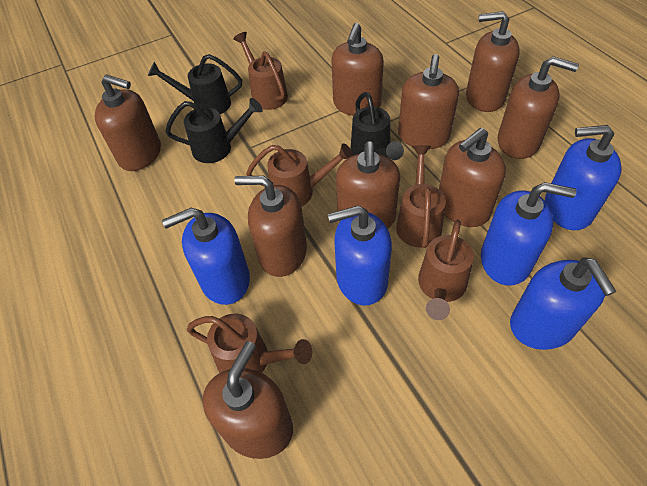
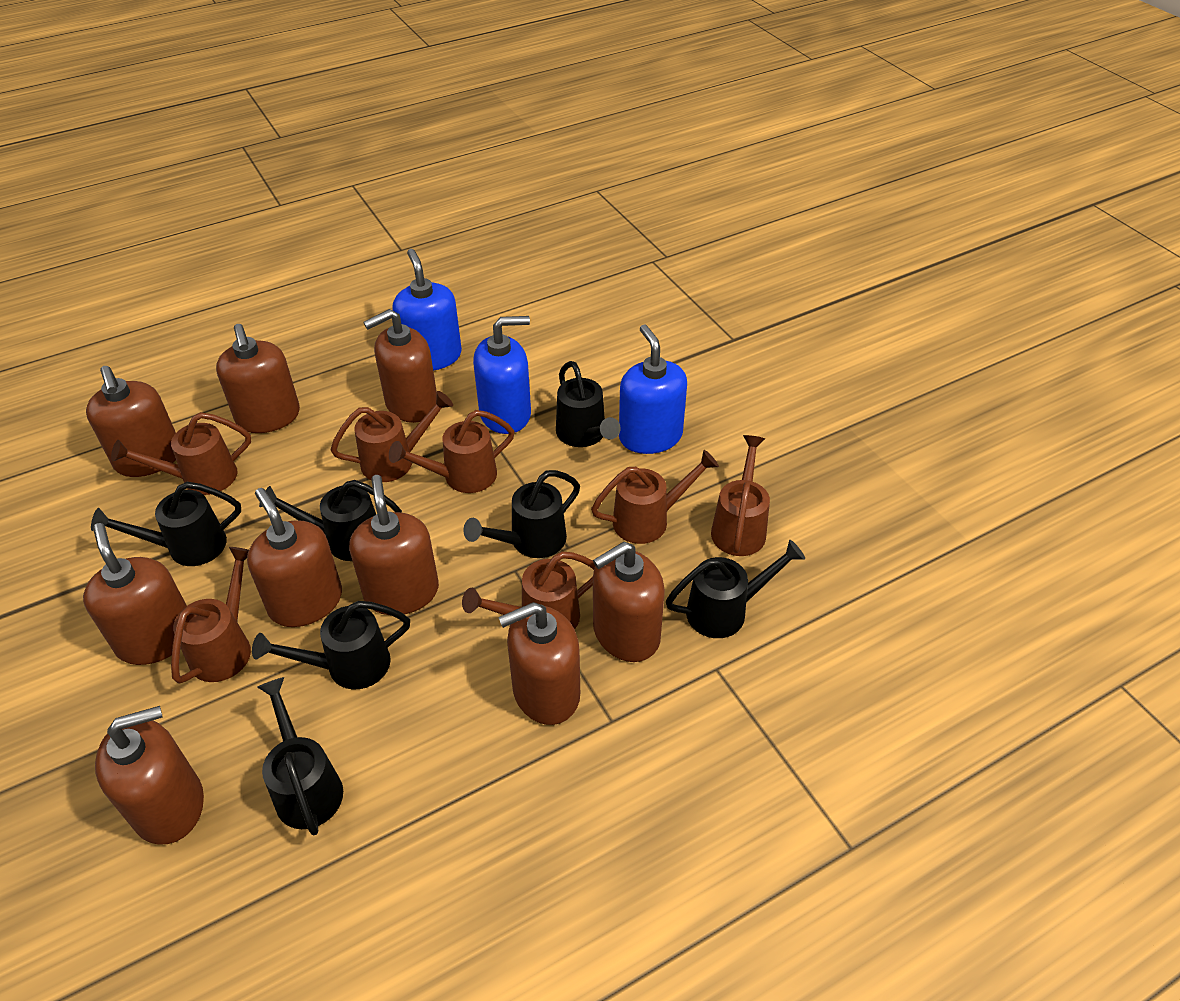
black watering can: [148,54,242,114] [165,98,263,163] [350,92,404,160] = 3 -> [91,482,241,566] [252,601,410,689] [257,677,343,835] [259,480,402,561] [463,470,580,558] [556,361,621,447] [666,540,805,638] = 7
blue soap dispenser: [162,208,250,305] [328,205,392,306] [481,182,577,286] [510,258,616,350] [545,125,621,230] = 5 -> [392,249,462,371] [473,316,531,434] [619,324,687,454] = 3
brown watering can: [187,314,312,373] [233,32,288,110] [246,143,354,206] [396,145,446,248] [418,219,474,320] = 5 -> [111,412,251,495] [171,547,251,684] [331,391,453,482] [389,410,515,493] [462,552,595,629] [591,450,719,544] [711,435,770,556] = 7

